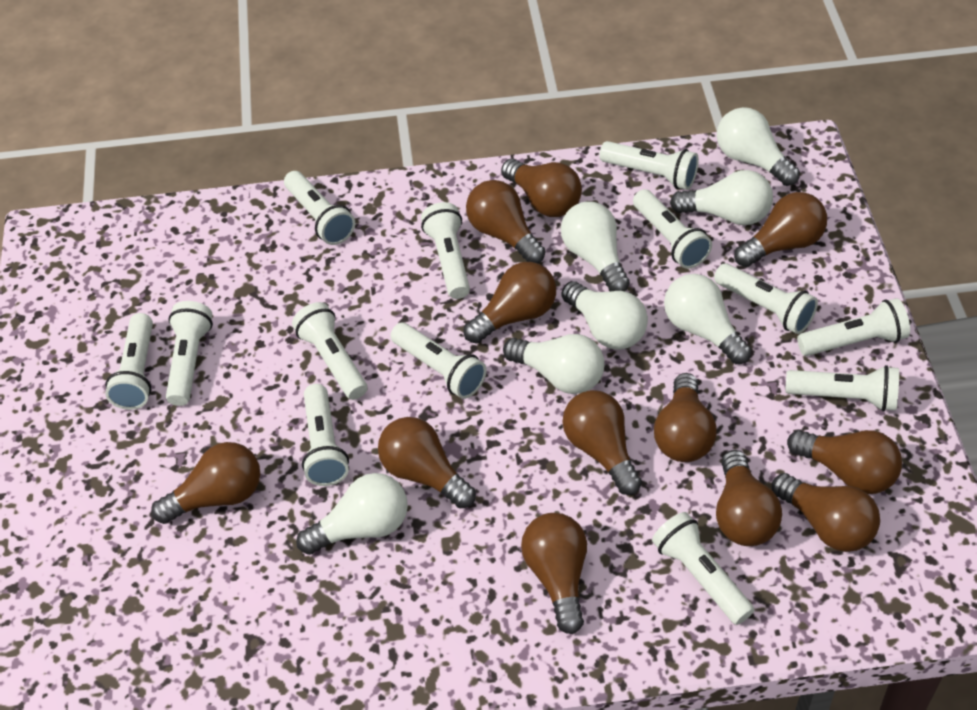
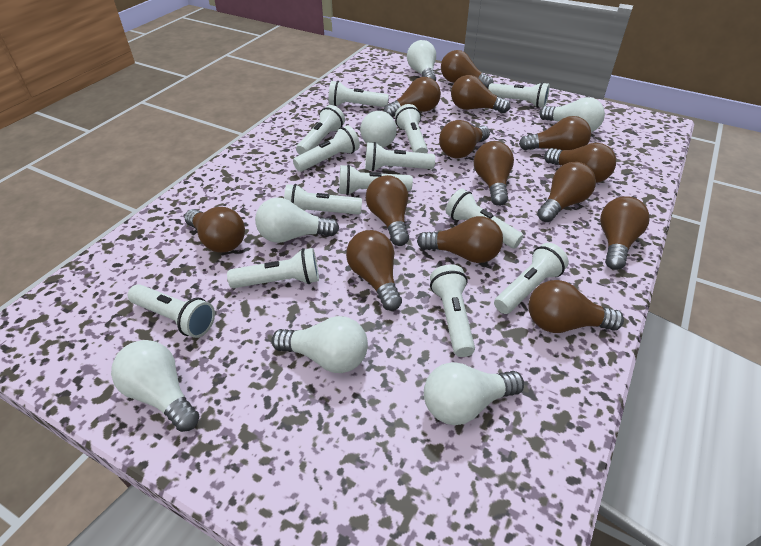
brown light bulb: [151,442,260,524] [378,417,476,509] [464,262,556,344] [466,180,545,263] [501,159,582,217] [521,513,587,634] [562,390,642,495] [654,373,717,462] [716,450,782,546] [734,192,827,267] [772,473,880,552] [787,430,902,494] = 12 -> [185,207,245,253] [346,230,402,311] [366,175,409,246] [384,77,441,117] [417,216,503,263] [439,120,490,159] [441,50,494,88] [451,75,510,113] [474,141,514,206] [519,116,591,150] [529,280,624,333] [537,162,596,222] [544,143,616,183] [600,196,650,270] = 14

